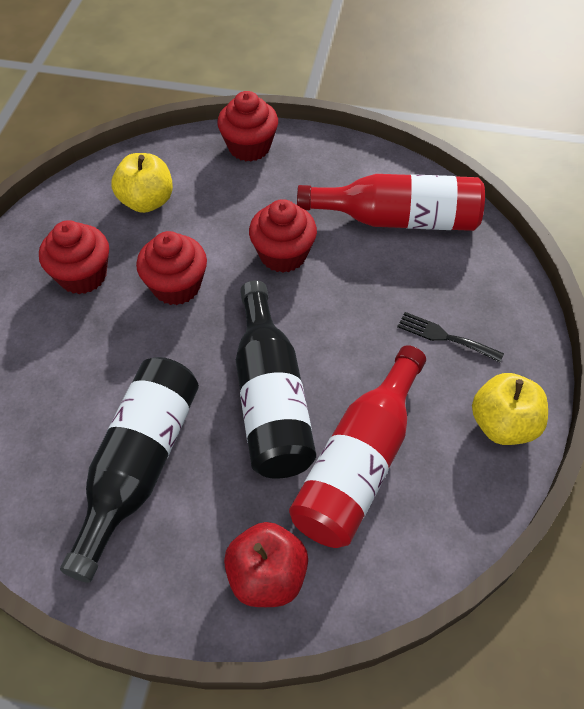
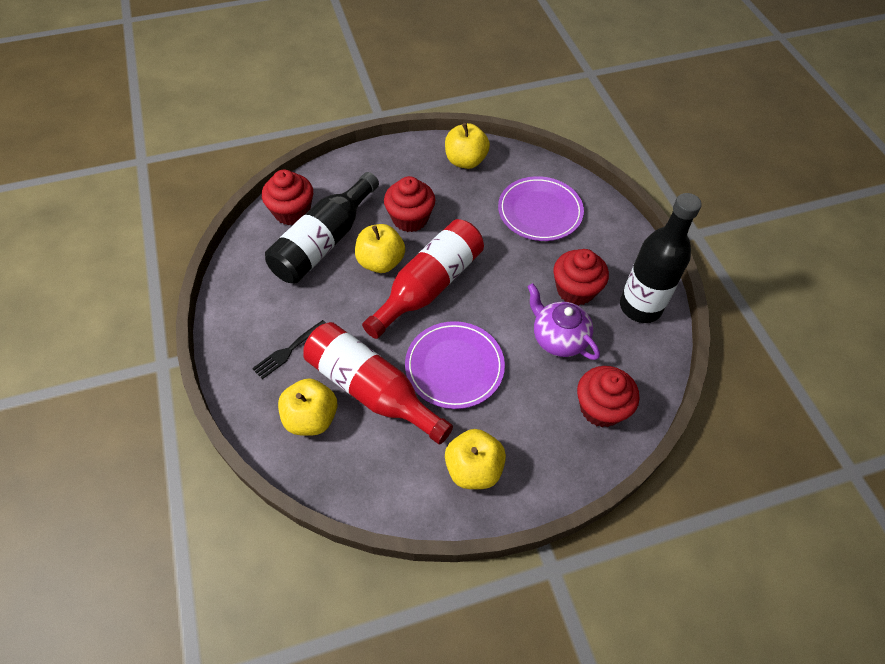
purple plate: none = 0 -> [405,321,505,409] [498,176,584,241] = 2
purple teapot: none = 0 -> [527,283,600,360] = 1
red apple: [224,522,308,607] = 1 -> none = 0
yellow apple: [111,153,173,213] [472,373,548,445] = 2 -> [278,378,337,436] [355,224,405,273] [445,123,490,169] [445,429,506,489] = 4

